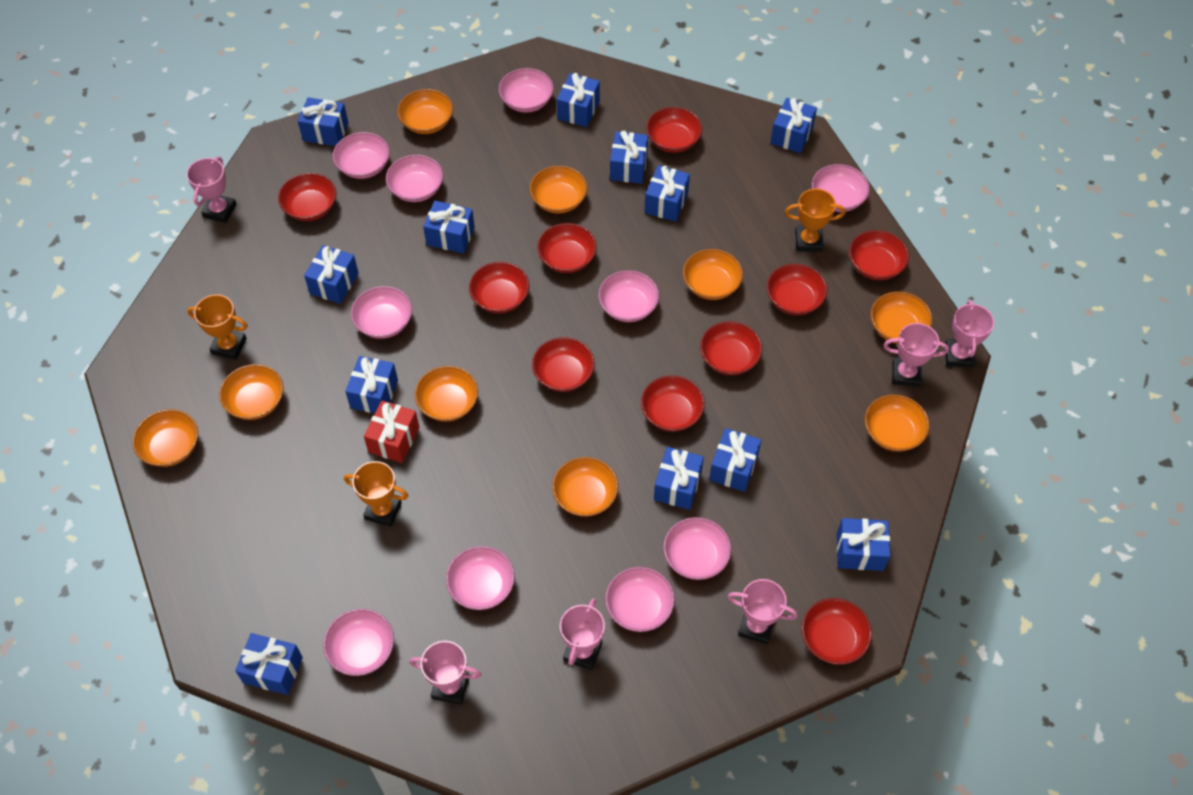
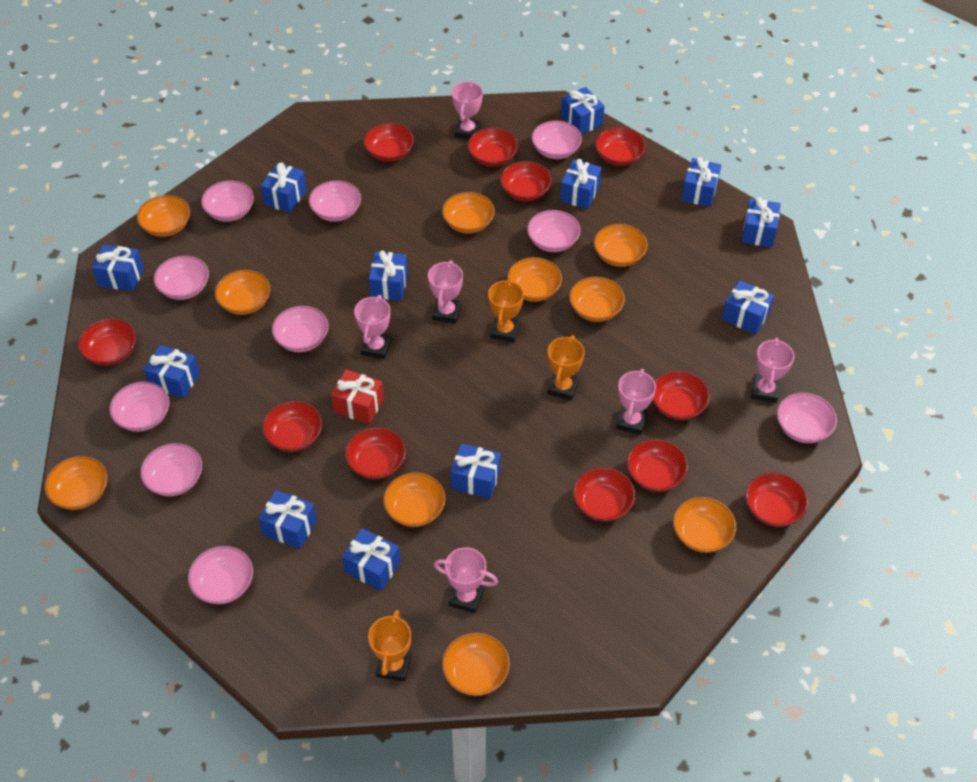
orange bowl: [133,409,198,467] [219,364,284,420] [397,89,453,134] [415,366,478,422] [530,166,587,213] [552,457,618,517] [683,249,743,300] [865,394,930,452] [871,292,933,344] = 9 -> [45,456,108,510] [137,195,190,237] [215,270,270,315] [383,472,446,527] [442,192,495,234] [442,632,510,696] [507,257,562,302] [569,277,625,322] [594,224,648,267] [673,497,736,553] = 10
red bowl: [278,173,336,221] [469,262,530,313] [532,337,595,392] [537,223,597,273] [641,375,705,432] [646,107,702,153] [700,321,762,375] [767,264,827,315] [801,598,872,665] [849,230,909,280] = 10 -> [78,318,136,366] [262,401,322,452] [345,427,406,480] [364,123,414,162] [468,128,518,167] [500,161,552,201] [573,467,635,522] [595,127,646,166] [627,439,688,492] [653,371,710,420] [745,472,808,527] = 11

